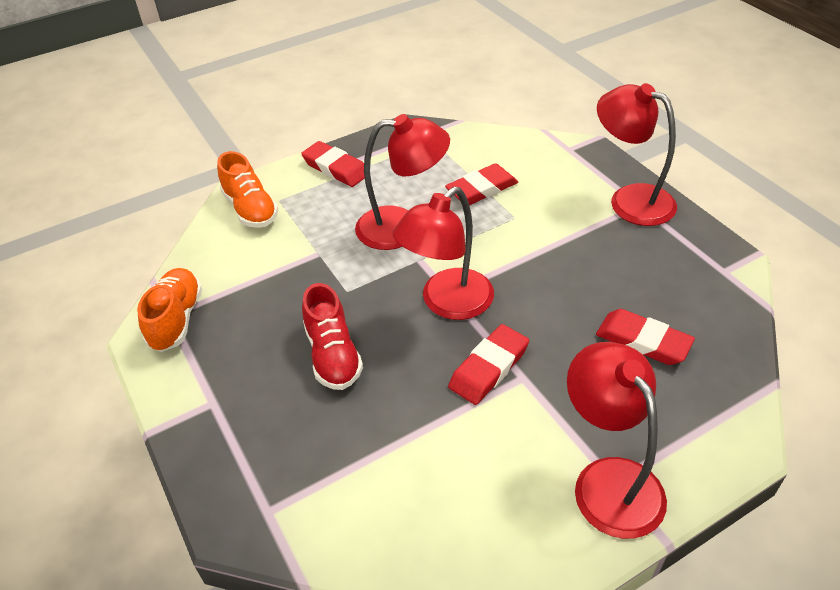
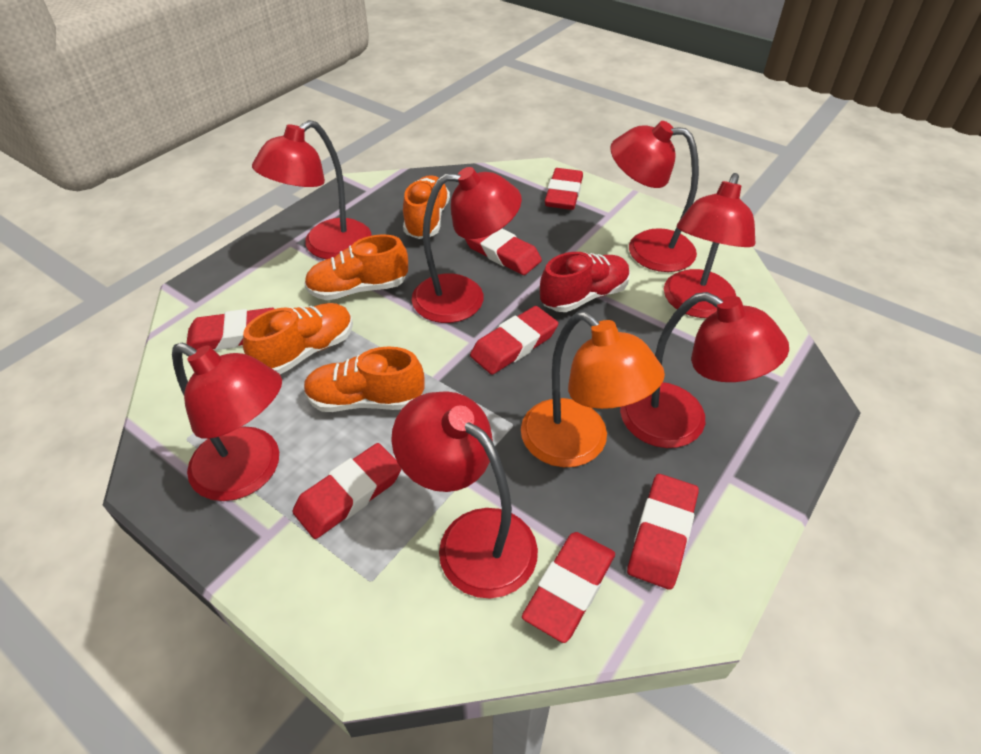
orange lamp: none = 0 -> [521,312,665,467] = 1
orange shoe: [137,268,202,352] [217,151,278,228] = 2 -> [243,303,353,374] [304,234,408,300] [304,346,425,412] [403,175,450,239] = 4
red eraser: [301,141,365,187] [445,163,518,205] [448,324,529,405] [596,309,695,365] = 4 -> [186,308,274,350] [292,443,401,539] [464,229,542,275] [470,306,558,375] [522,532,615,643] [545,168,583,210] [627,474,699,590] = 7
red lamp: [355,114,450,250] [392,187,494,320] [567,342,667,539] [597,83,677,226] = 4 -> [172,343,282,501] [252,120,372,259] [391,391,538,599] [411,167,522,323] [610,121,699,272] [620,292,789,448] [664,173,755,318] = 7

